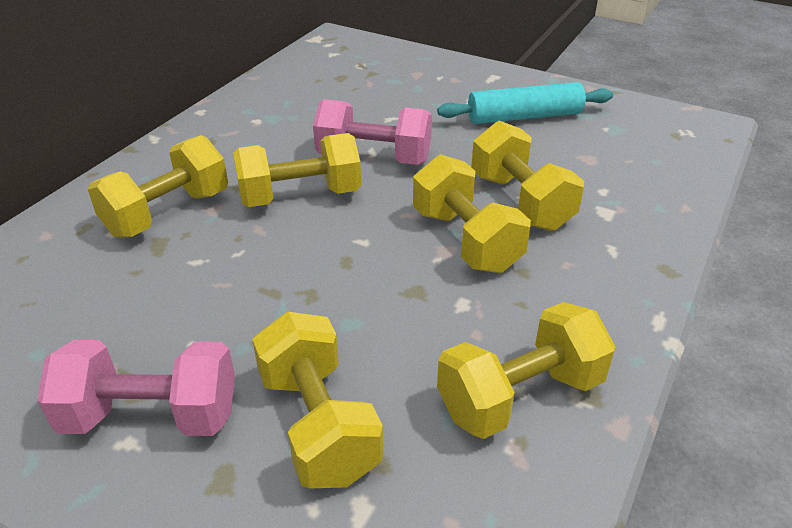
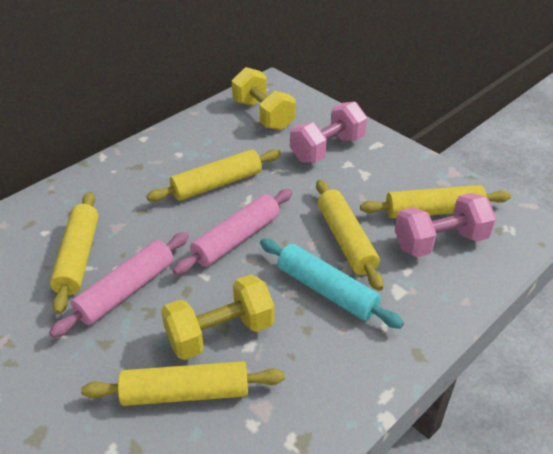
pink rolling pin: none = 0 -> [49,232,189,338] [173,189,293,275] = 2
yellow dumbbell: [88,135,228,238] [233,133,361,207] [252,312,383,488] [413,154,531,273] [437,302,615,439] [471,121,584,231] = 6 -> [161,274,274,360] [232,67,296,130] = 2
yellow rolling pin: none = 0 -> [50,192,99,315] [81,361,285,406] [146,149,281,202] [316,180,384,291] [360,185,511,219] = 5

